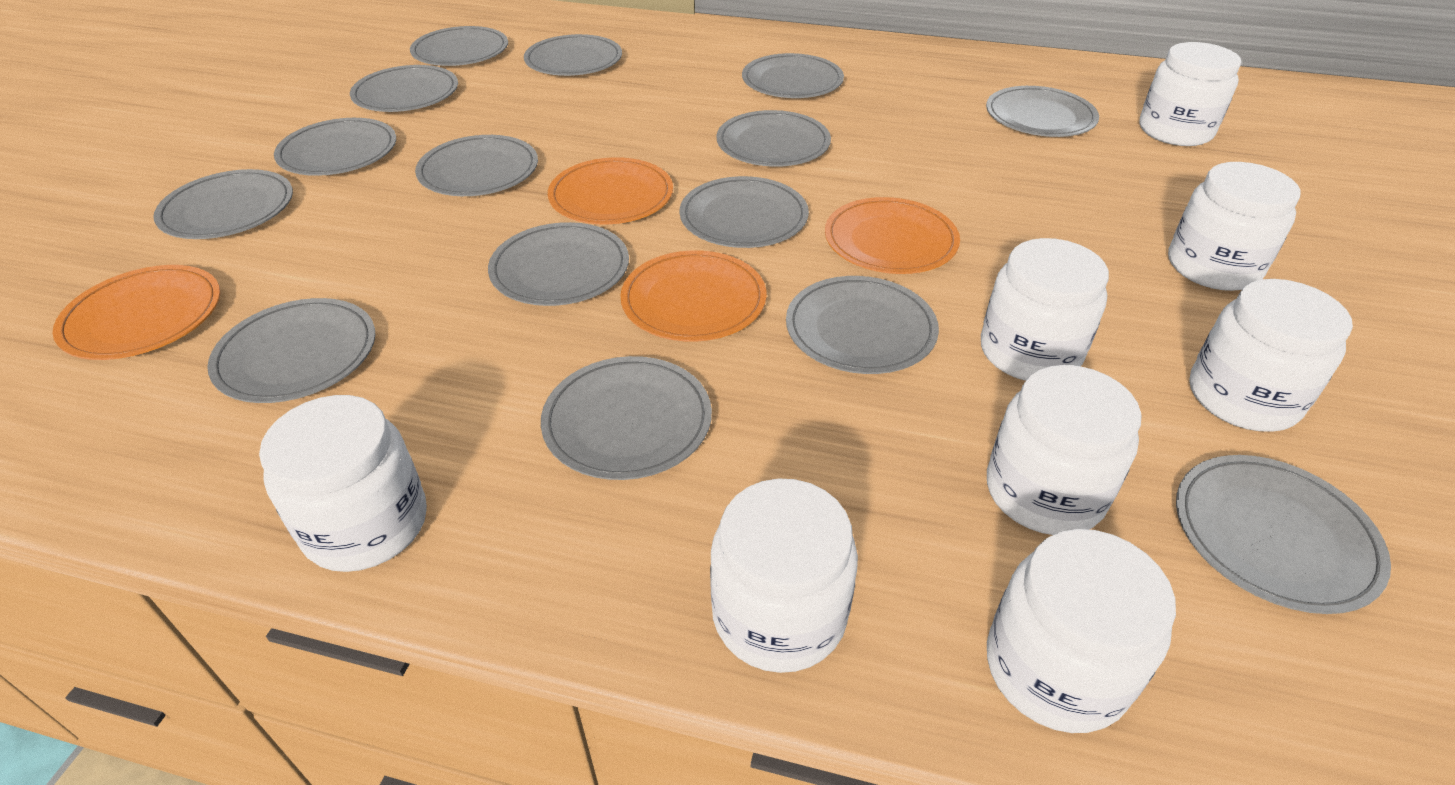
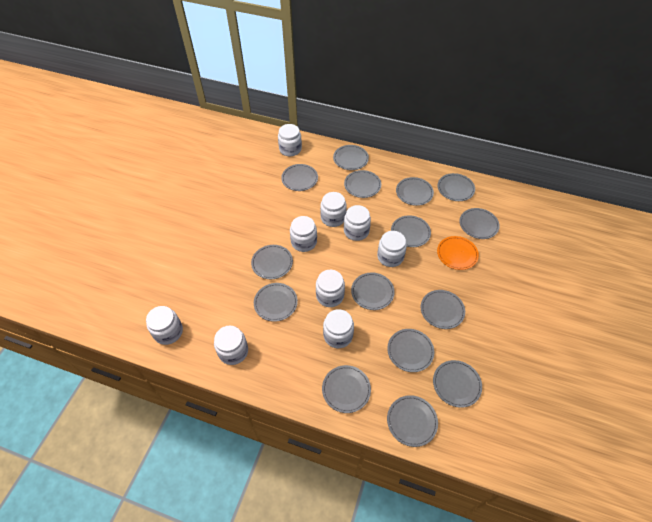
orange plate: [52,265,220,360] [548,157,673,225] [620,250,767,342] [825,197,960,274] = 4 -> [437,236,479,270] = 1
white jar: [259,395,427,572] [710,479,858,673] [981,238,1109,381] [987,365,1142,535] [987,529,1176,733] [1139,42,1242,146] [1168,162,1301,291] [1189,279,1353,432] = 8 -> [146,306,183,345] [214,326,248,365] [278,124,302,156] [290,216,317,252] [316,270,345,307] [320,192,347,227] [323,309,354,348] [344,205,371,241] [377,231,407,267] = 9

